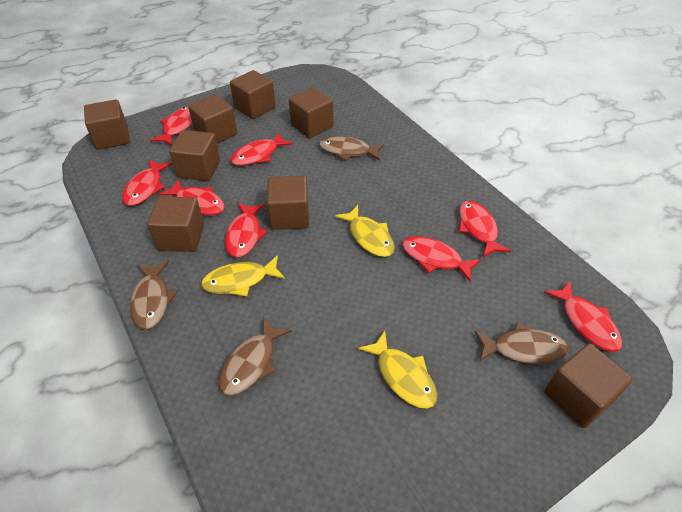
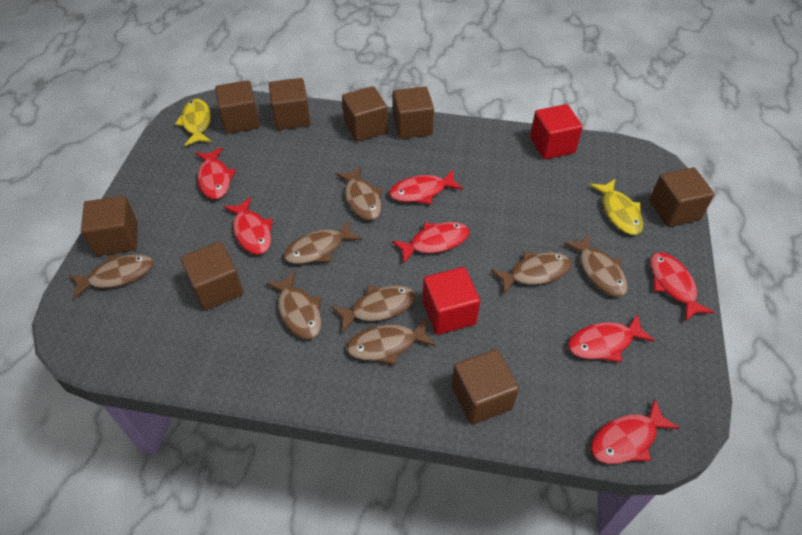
brown fish: [130,261,177,329] [218,317,292,395] [319,136,384,161] [474,322,568,364] = 4 -> [70,254,154,299] [266,271,322,339] [284,220,362,264] [332,285,416,333] [336,166,383,220] [347,318,436,365] [491,252,572,294] [564,233,628,297] = 8
red cube: none = 0 -> [423,267,480,335] [530,104,583,159] = 2
red fish: [122,159,172,206] [151,107,192,145] [159,179,225,216] [225,203,268,258] [230,132,293,166] [402,236,481,282] [459,201,511,258] [544,281,622,352] = 8 -> [195,148,236,199] [224,197,273,255] [389,170,463,204] [392,222,470,264] [568,314,655,362] [591,399,680,464] [650,252,714,322] = 7
yellow fish: [201,255,285,296] [335,205,395,257] [358,331,437,409] = 3 -> [175,99,212,146] [590,179,643,235] = 2

